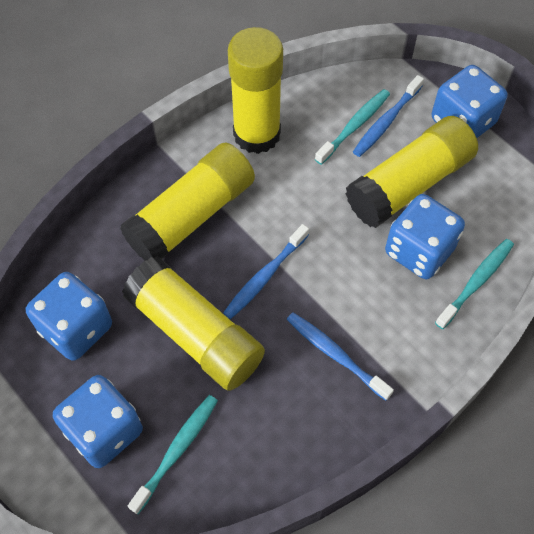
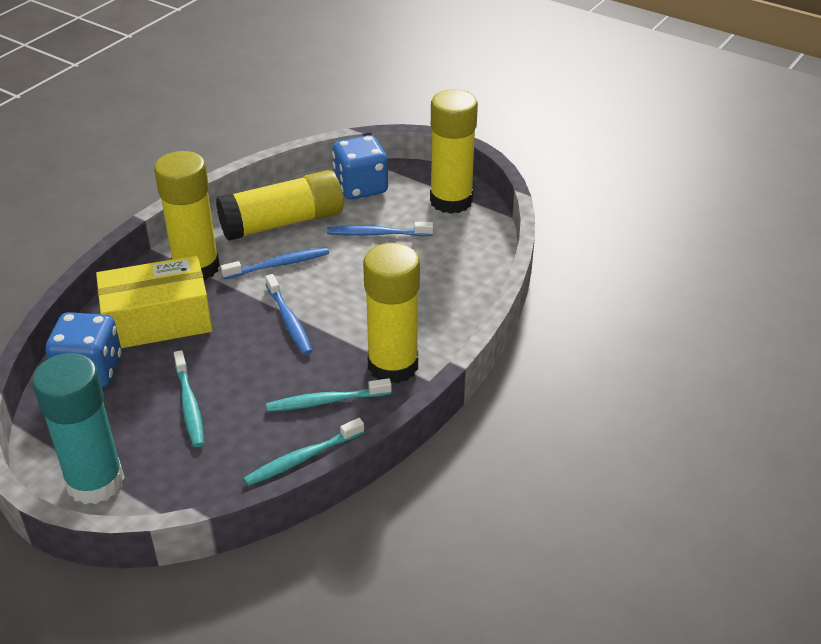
blue dice: [26,272,112,361] [53,375,143,468] [385,194,465,279] [432,65,508,138] = 4 -> [46,312,122,388] [332,135,388,200] = 2
turquoise glue stick: none = 0 -> [32,353,125,504] = 1
yellow box: none = 0 -> [96,255,212,348] = 1

